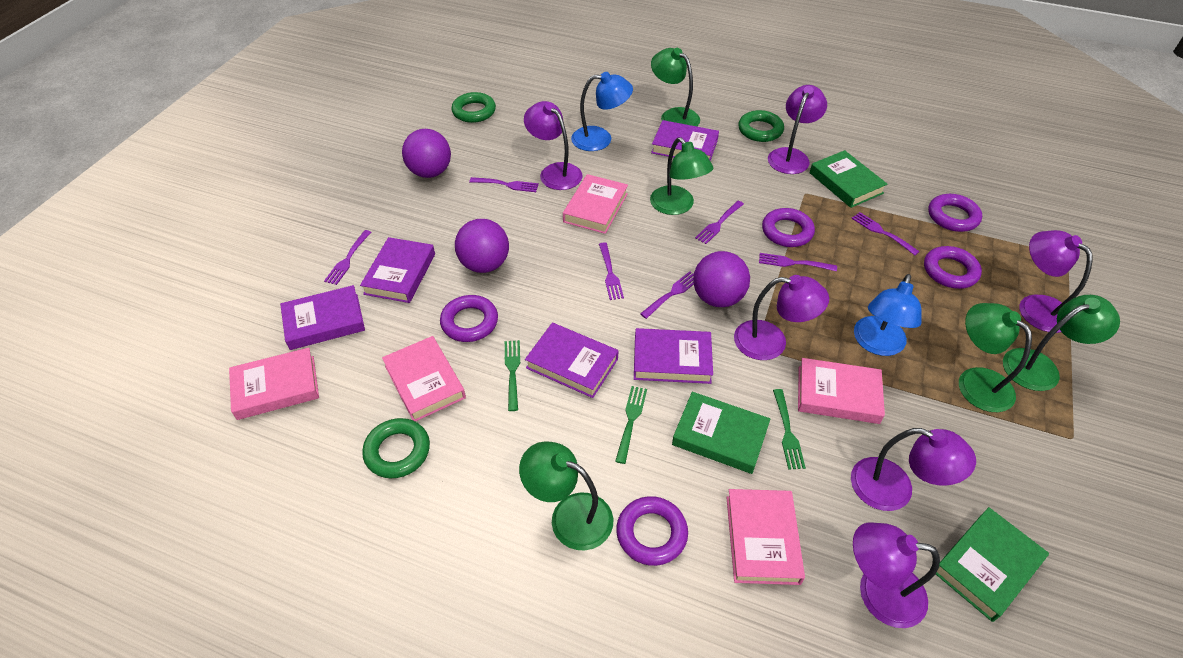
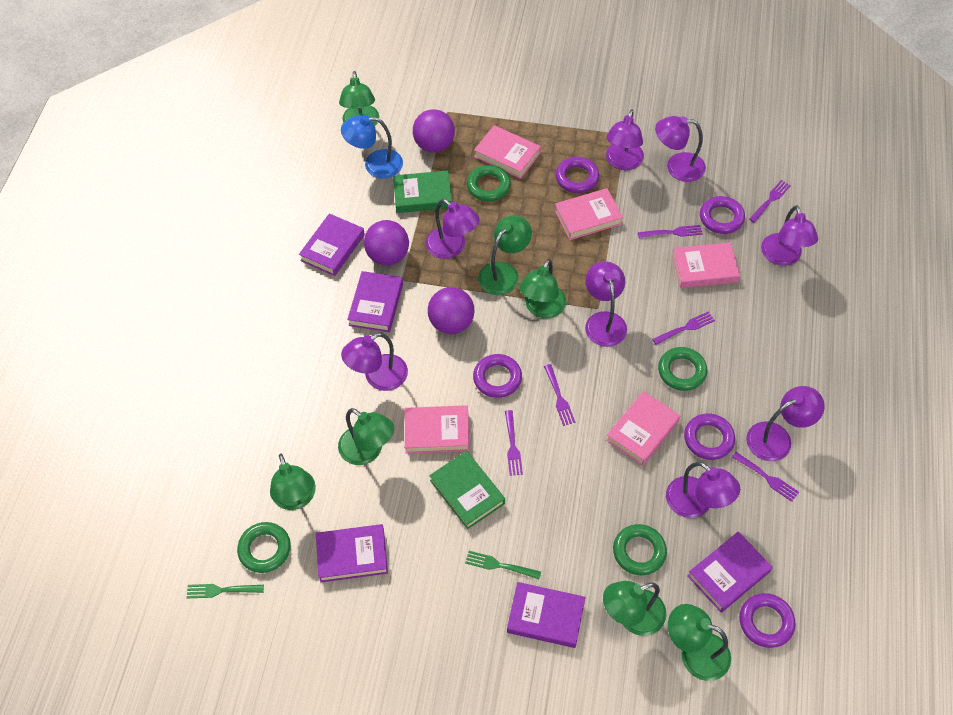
blue lamp: [571,72,633,151] [854,274,922,356] = 2 -> [341,115,403,178] = 1
green book: [672,392,770,474] [809,150,888,208] [936,507,1049,622] = 3 -> [393,170,452,213] [429,451,505,529] = 2
green fork: [505,340,520,411] [615,386,647,464] [773,389,806,469] = 3 -> [186,584,264,598] [465,551,541,579] = 2
green lamp: [519,441,613,550] [650,137,713,215] [651,48,700,126] [959,303,1032,412] [1003,295,1120,391] = 5 -> [270,454,316,510] [338,408,394,465] [339,71,379,126] [478,215,532,295] [519,259,566,318] [603,581,666,636] [668,604,731,681] = 7
green ring: [362,418,430,478] [451,92,496,123] [738,110,784,142] = 3 -> [237,522,291,573] [467,165,511,201] [613,524,667,575] [658,347,707,391] = 4
purple fork: [324,230,371,285] [469,177,539,192] [599,242,624,300] [640,271,694,319] [695,201,744,244] [759,253,837,271] [851,212,920,255] = 7 -> [505,410,523,476] [544,364,575,426] [638,225,703,238] [652,312,715,345] [732,452,799,502] [749,180,791,223] = 6
purple lamp: [524,101,583,190] [734,275,829,360] [768,85,827,174] [851,428,976,511] [853,522,940,628] [1019,230,1093,333] = 6 -> [341,332,408,391] [426,199,479,259] [585,261,627,347] [606,109,644,170] [655,116,706,182] [666,462,740,518] [746,386,825,461] [761,205,818,266] = 8

